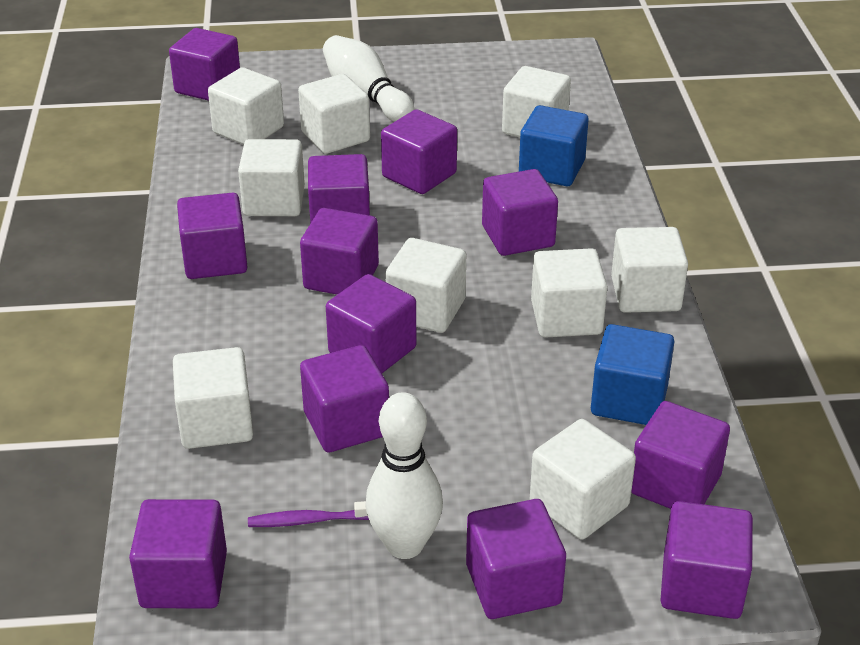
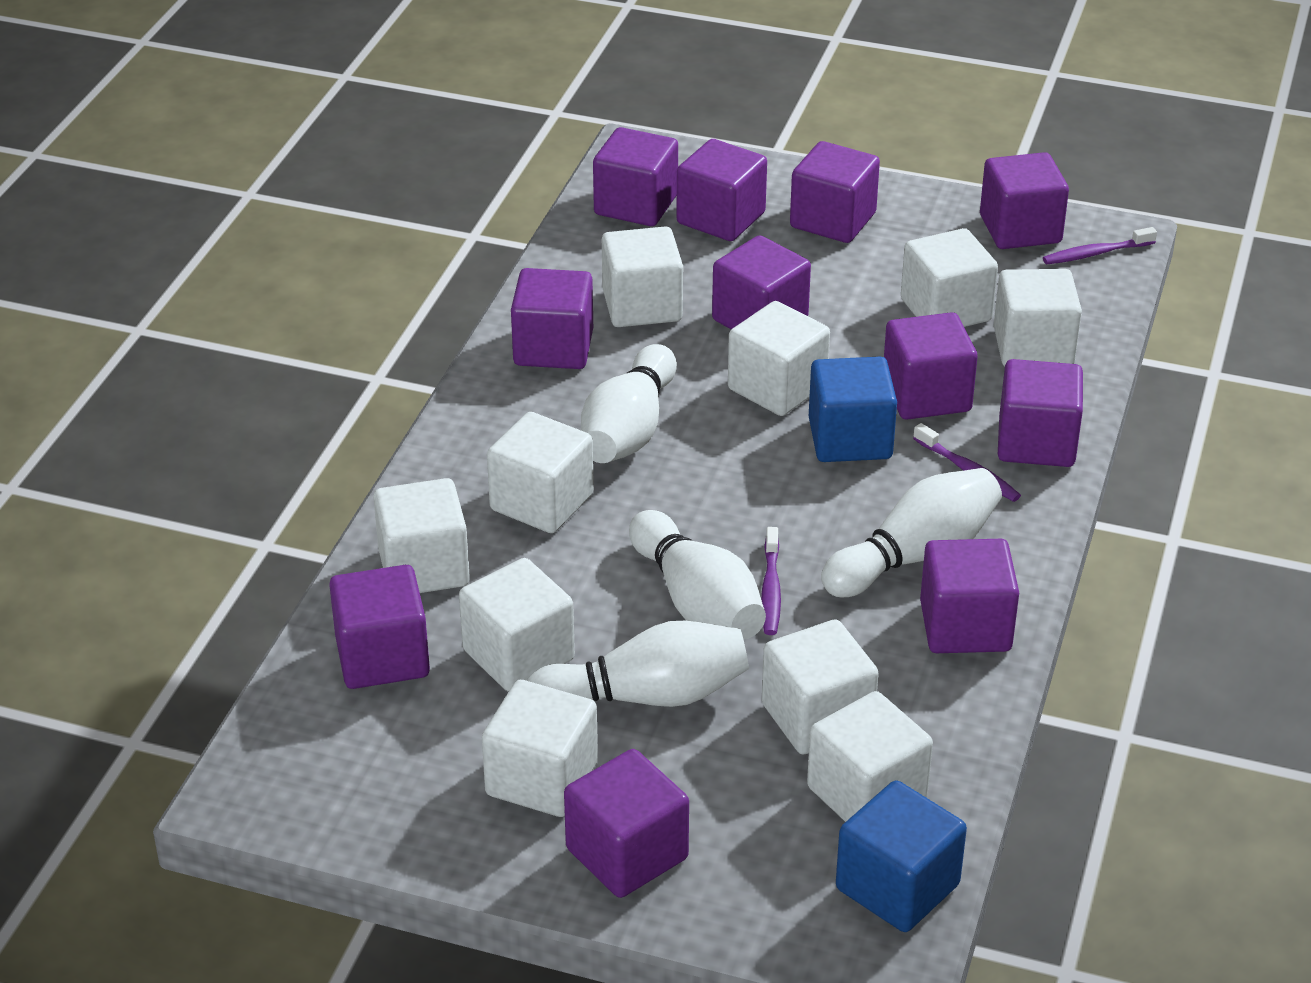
purple cube: [129,499,227,609] [169,28,240,101] [177,192,247,279] [300,208,379,295] [300,345,389,452] [308,154,370,224] [326,274,416,373] [381,109,457,194] [466,499,566,619] [482,169,558,256] [631,401,730,509] [660,501,753,619] = 12 -> [329,565,430,689] [511,268,593,369] [564,749,689,898] [593,127,678,226] [676,139,767,241] [712,235,811,329] [790,141,880,243] [884,312,978,420] [920,539,1019,653] [980,152,1069,249] [998,359,1083,467] = 11
purple toothbrush: [248,501,369,527] = 1 -> [761,527,781,635] [913,423,1021,502] [1043,227,1157,264] = 3
white bowling pin: [323,35,414,122] [365,392,443,559] = 2 -> [526,621,749,707] [581,344,677,463] [629,510,766,640] [821,468,1002,597] = 4
white cube: [173,347,253,449] [208,67,284,145] [238,139,305,216] [298,74,370,154] [385,238,466,333] [502,66,571,137] [530,419,636,539] [531,248,608,338] [611,227,688,313] = 9 -> [373,478,470,593] [459,558,575,692] [482,680,598,817] [487,412,594,533] [602,226,683,327] [728,301,830,416] [762,619,879,754] [807,691,933,822] [901,228,998,327] [994,269,1082,366] = 10

